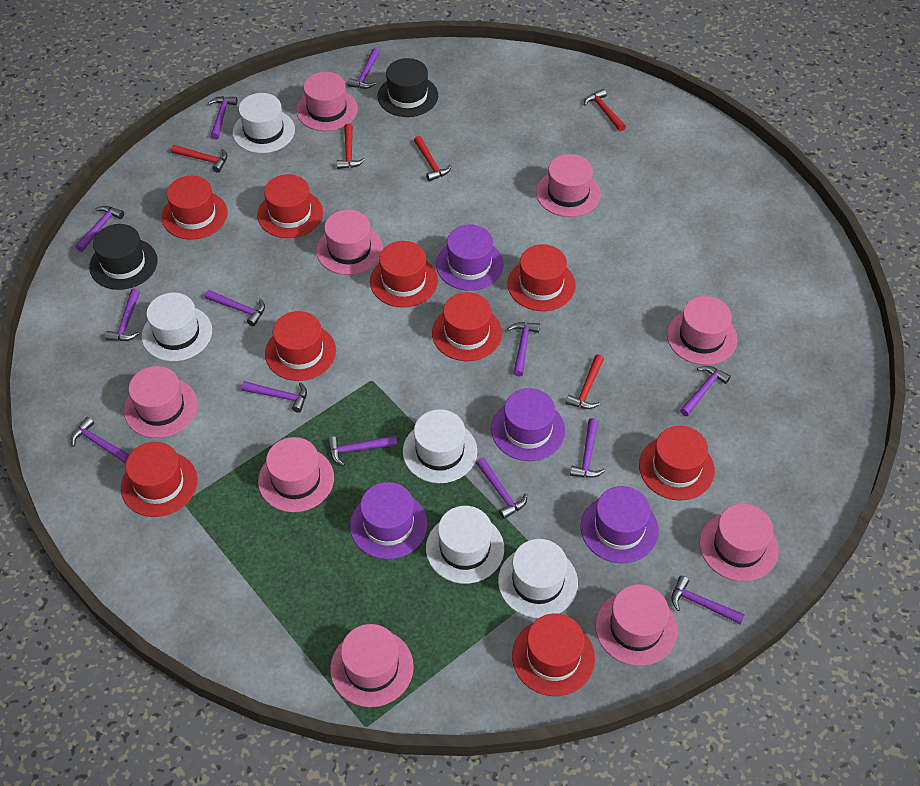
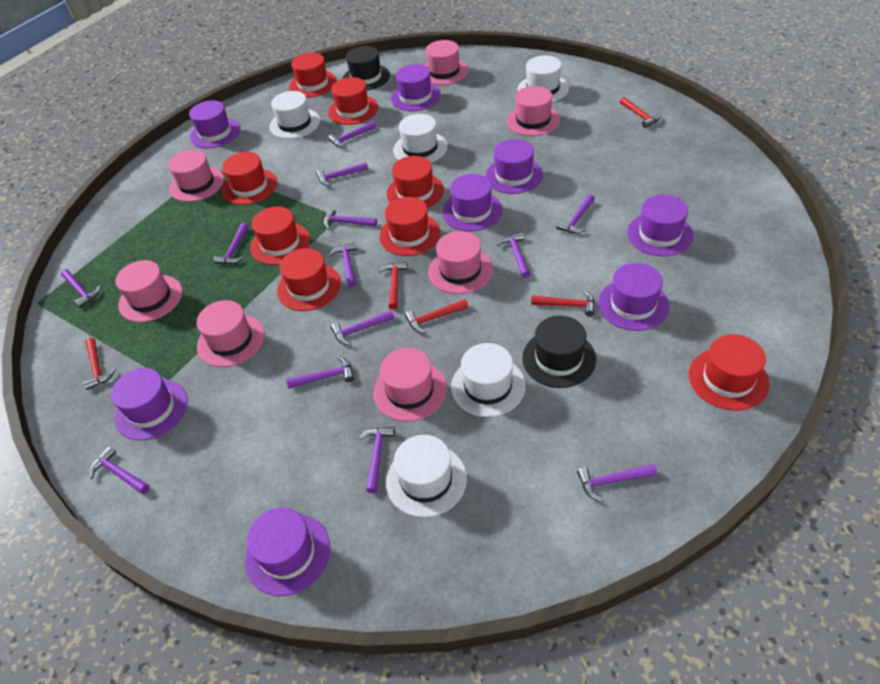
pink hat: [124,366,198,438] [258,437,334,512] [296,72,358,131] [316,210,383,275] [330,624,414,707] [536,154,601,217] [595,585,677,666] [667,296,738,365] [699,504,779,582] = 9 -> [116,260,182,322] [168,150,224,202] [197,300,265,367] [373,348,447,422] [424,40,468,85] [428,231,493,294] [507,86,560,136] = 7
purple hat: [350,482,428,559] [436,225,503,291] [491,388,565,461] [581,486,659,563] = 4 -> [111,368,188,440] [189,100,241,148] [245,508,330,596] [391,64,441,111] [442,174,502,232] [485,139,543,194] [598,263,670,331] [627,195,694,256] = 8
red hat: [121,442,198,517] [162,176,228,240] [257,174,323,238] [265,311,336,381] [370,241,438,308] [432,292,502,361] [507,244,576,311] [512,614,595,696] [639,426,715,500] = 9 -> [222,152,277,205] [250,206,311,265] [277,248,341,311] [289,53,337,97] [328,77,378,125] [379,197,440,256] [386,156,444,208] [689,334,770,411] = 8

